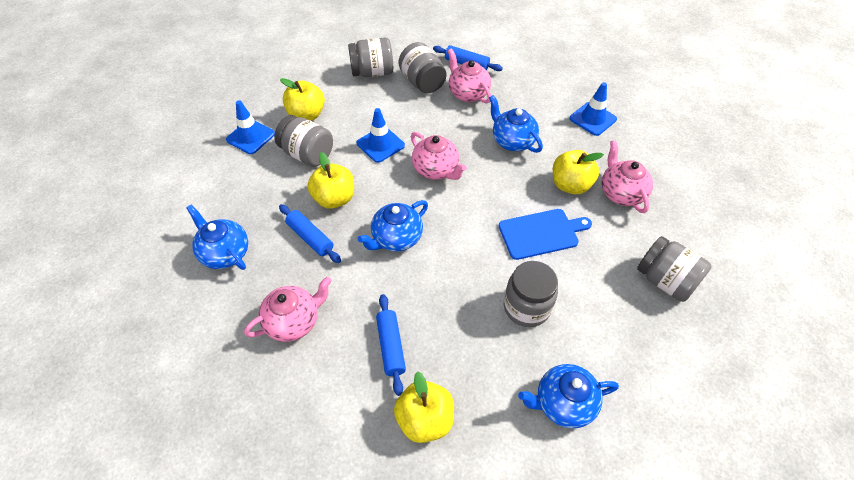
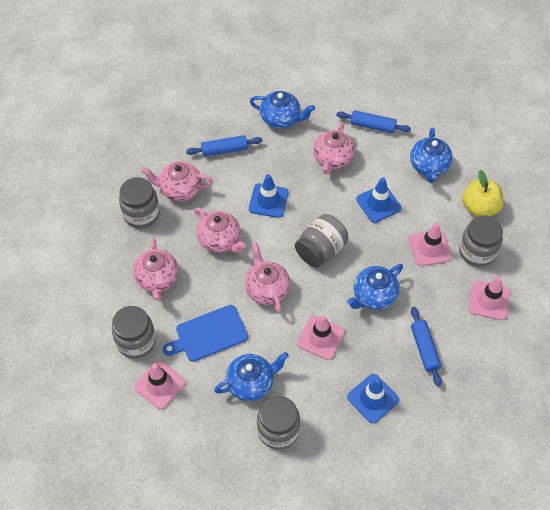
pink teapot: [244,277,332,342] [411,132,466,180] [448,49,491,104] [602,140,653,213] = 4 -> [133,238,179,300] [141,161,213,201] [195,208,246,253] [245,242,290,313] [313,121,355,174] = 5
pink traffic cone: none = 0 -> [134,361,186,409] [297,315,345,360] [409,223,452,266] [469,277,510,320] = 4
yellow apple: [280,78,325,121] [307,152,354,209] [394,371,454,443] [553,150,604,194] = 4 -> [462,170,503,217] = 1

